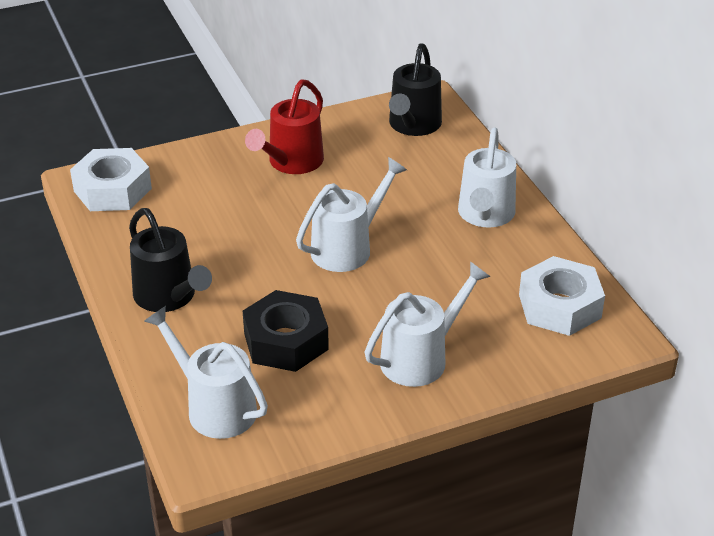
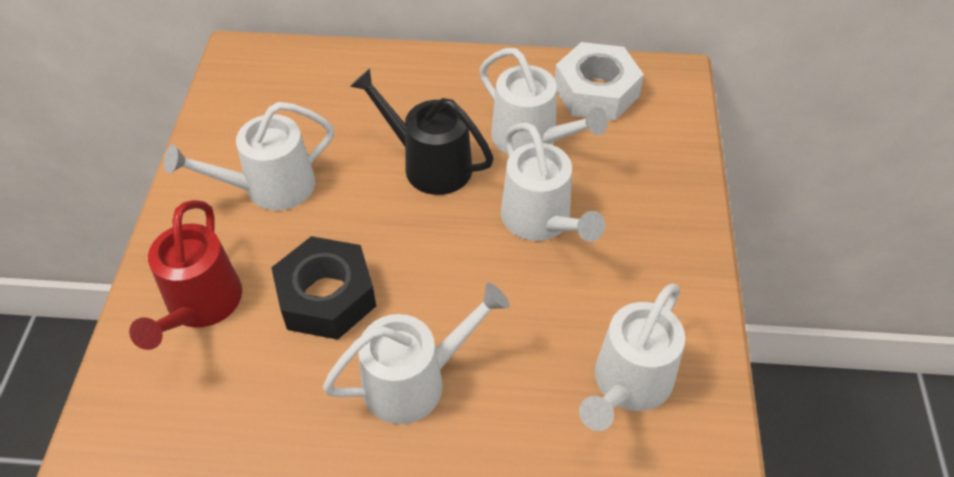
black watering can: [129,208,212,312] [389,43,442,136] = 2 -> [350,68,494,195] = 1
white nut: [70,148,152,211] [519,256,605,336] = 2 -> [555,42,644,121] = 1
white watering can: [144,306,268,439] [296,157,407,272] [365,261,491,387] [458,127,516,228] = 4 -> [164,102,334,211] [323,283,510,424] [479,48,608,154] [501,122,605,242] [579,284,685,431] = 5

